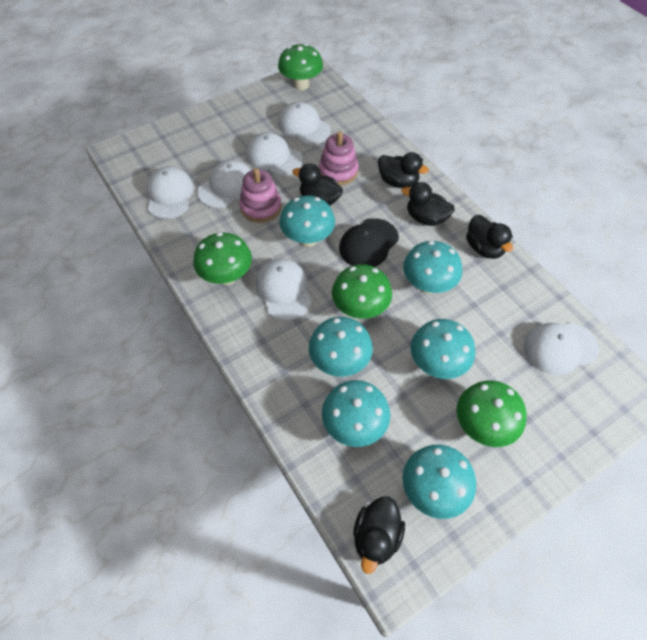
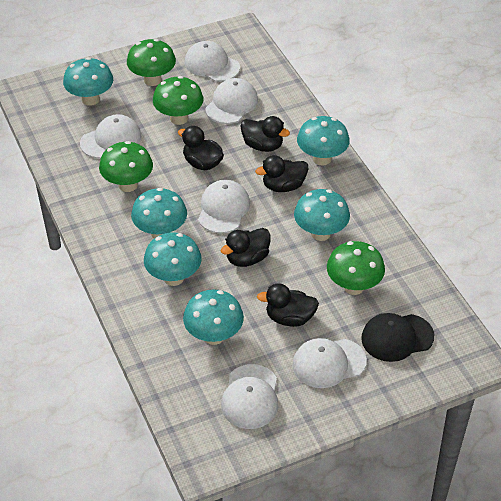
pink stacking toy: [239,168,282,223] [319,131,359,185] = 2 -> none = 0

